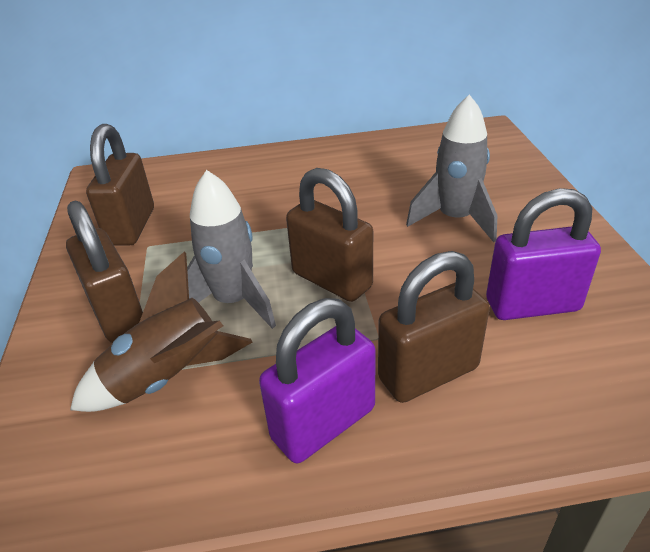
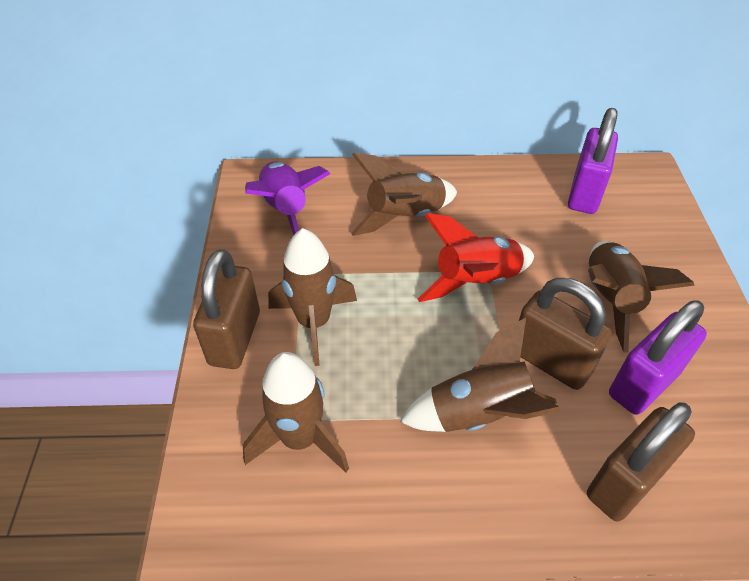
brown padlock: [66,201,143,343] [86,124,154,246] [286,168,373,302] [378,251,490,403] = 4 -> [193,249,260,369] [519,278,612,390] [587,402,695,521] = 3
brown rocket: [70,252,252,412] = 1 -> [242,352,349,472] [268,228,357,366] [351,153,457,236] [400,318,561,432] [588,241,695,353] = 5
grey rocket: [187,170,276,329] [406,94,497,242] = 2 -> none = 0
purple rocket: none = 0 -> [245,161,331,235] = 1
red rocket: none = 0 -> [417,213,534,302] = 1

